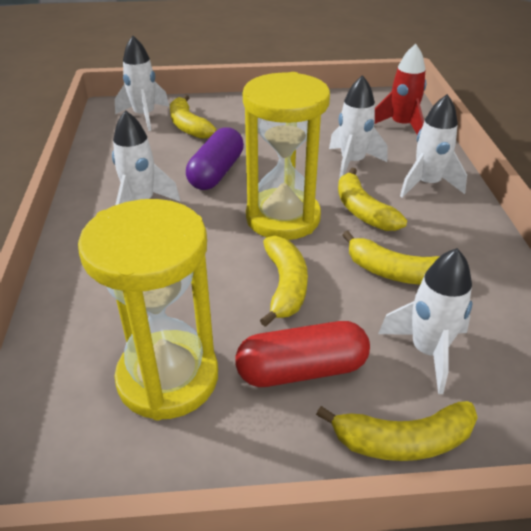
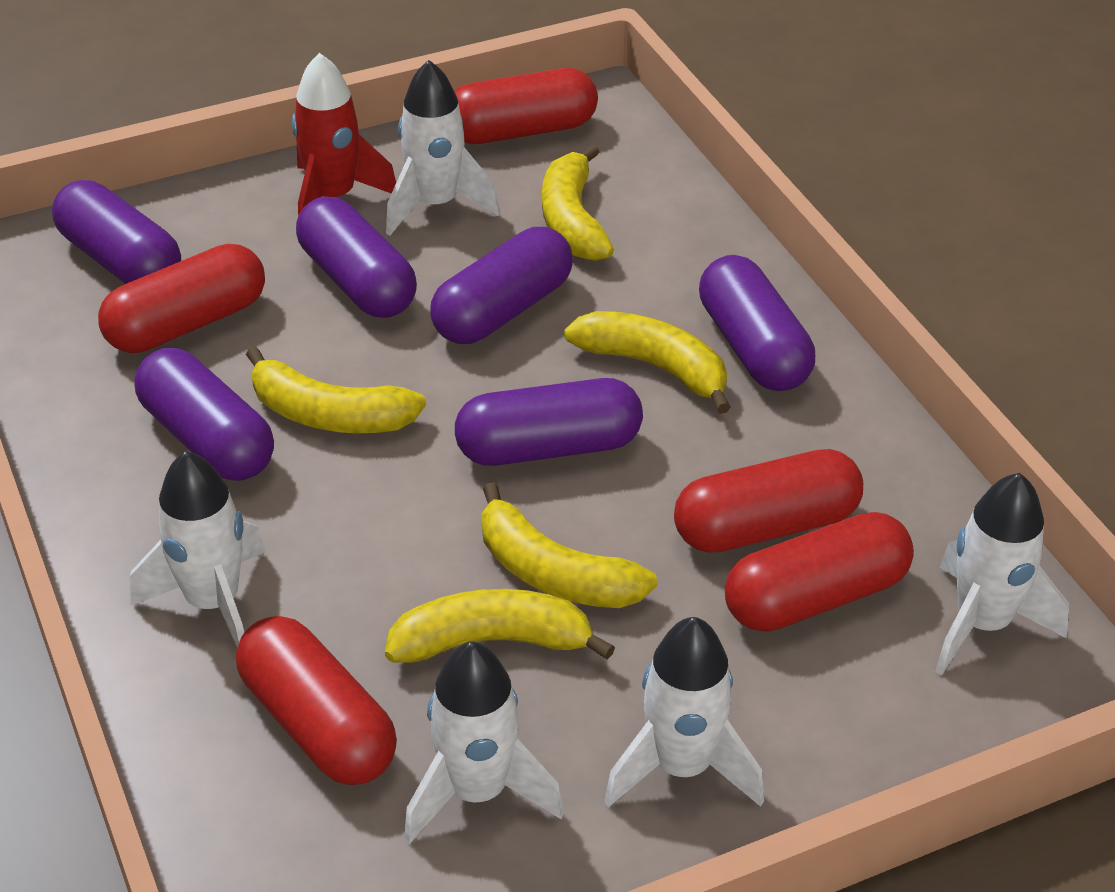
purple capsule: [186,127,244,190] = 1 -> [52,180,181,284] [134,348,274,481] [296,196,417,318] [430,227,573,344] [455,378,643,466] [699,255,815,391] = 6
red capsule: [235,321,370,387] = 1 -> [98,244,265,353] [236,616,397,785] [454,68,598,144] [674,449,863,553] [725,512,914,632] = 5
yellow hourglass: [78,199,218,420] [243,72,330,240] = 2 -> none = 0

